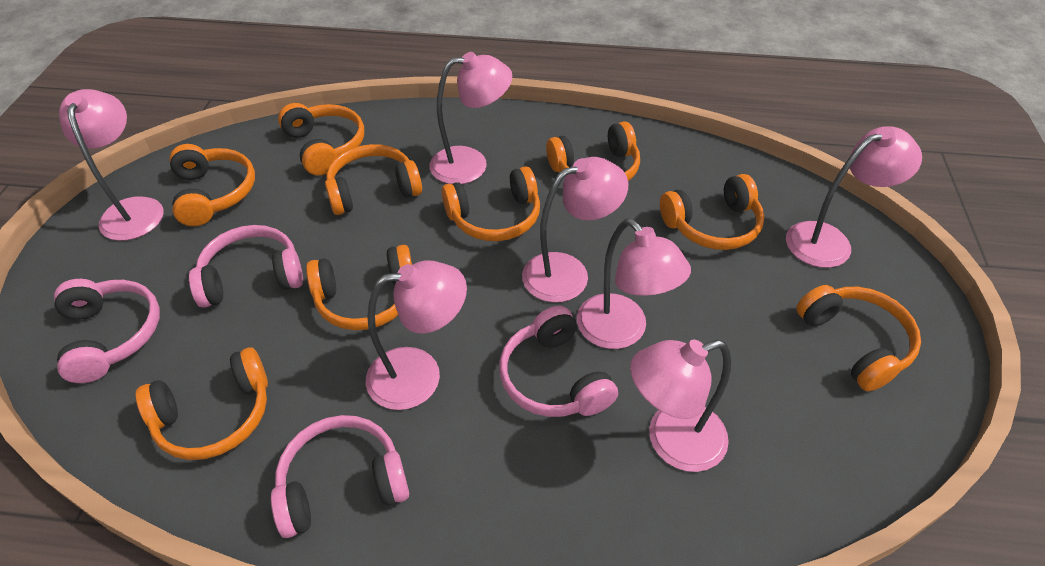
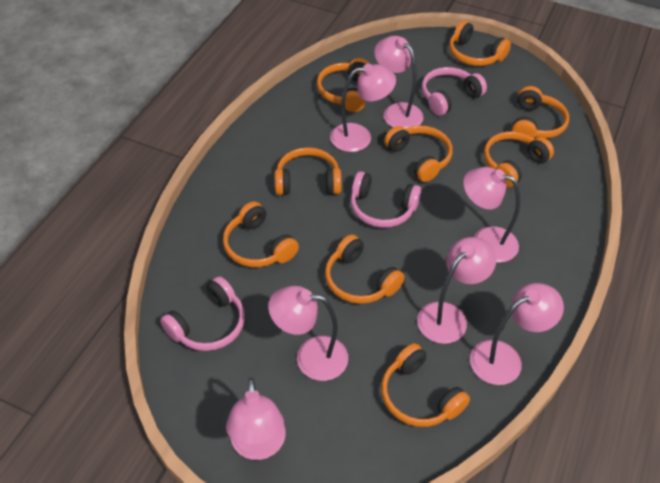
pink headphones: [54,279,160,383] [189,225,303,308] [271,415,409,538] [499,306,618,417] = 4 -> [160,276,245,351] [351,171,421,228] [422,67,487,116] = 3

